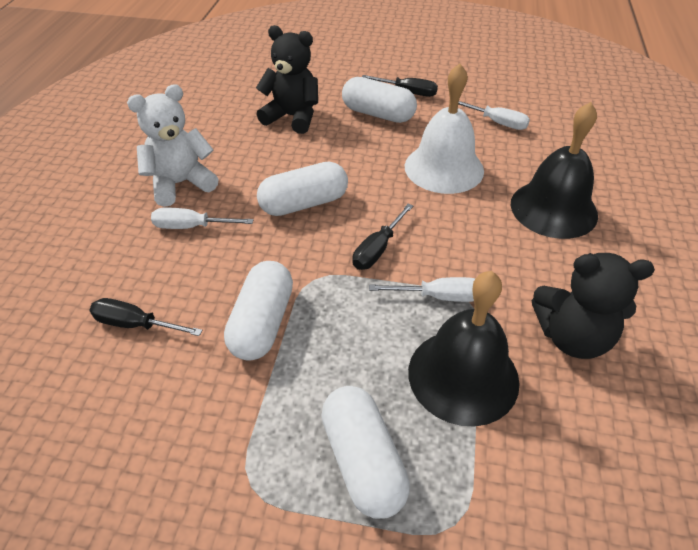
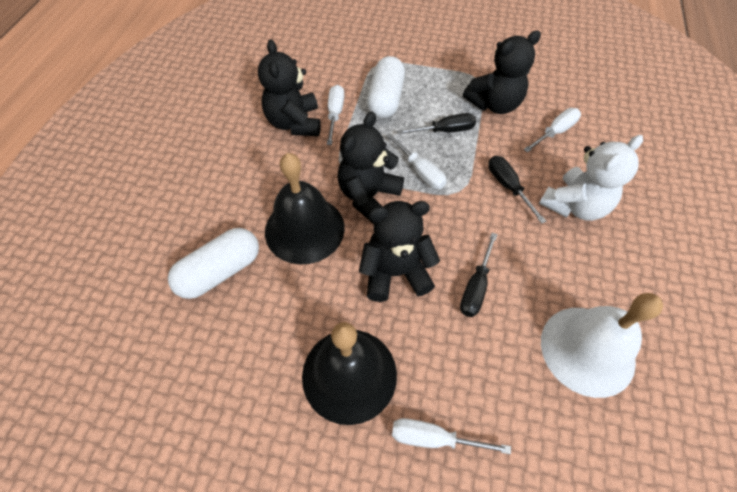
black teddy bear: [256,25,318,134] [532,253,655,359] = 2 -> [258,39,321,136] [337,111,404,223] [359,201,440,302] [463,30,541,114] = 4
white capsule: [224,261,293,361] [257,162,348,216] [321,386,410,519] [342,77,417,123] = 4 -> [168,228,259,299] [367,56,405,118] = 2
white screwdriver: [151,208,254,229] [369,277,475,302] [449,101,530,130] = 3 -> [327,85,344,145] [386,133,447,189] [392,418,511,454] [523,108,581,153] = 4

